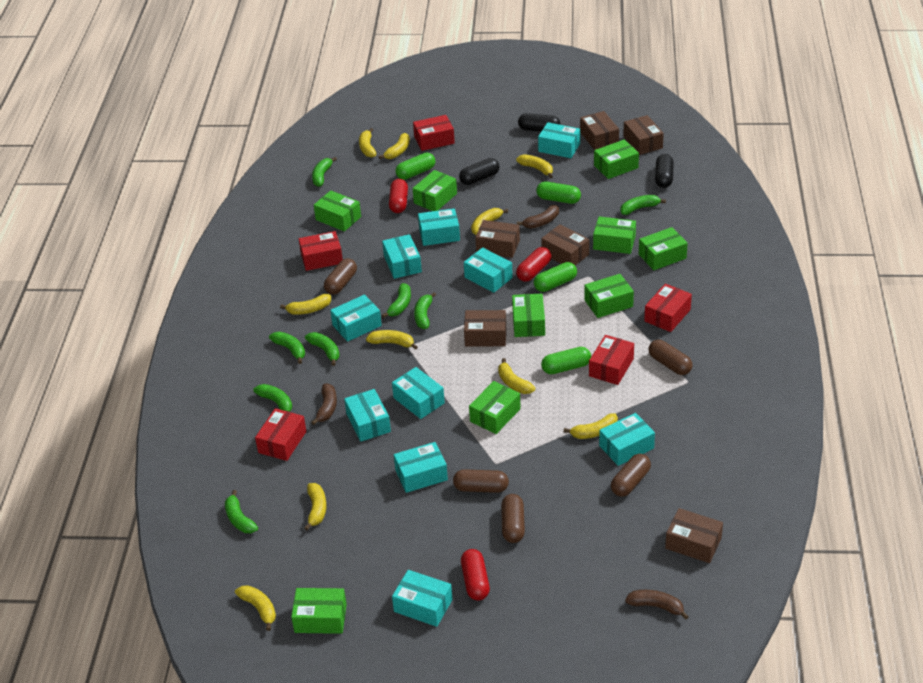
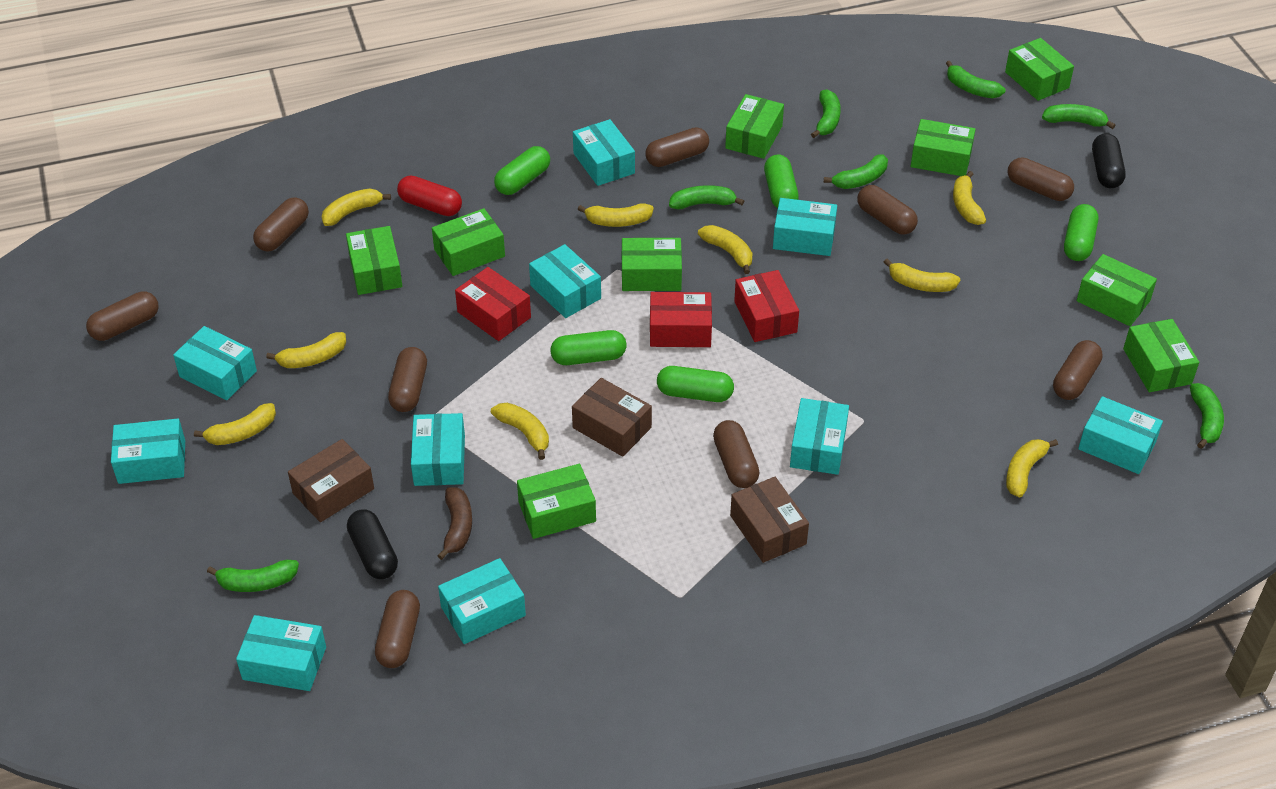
black capsule: [459,158,500,185] [518,113,560,132] [655,154,674,188] = 3 -> [347,510,398,579] [1092,133,1126,188] = 2
brown banana: [311,383,337,425] [517,205,559,229] [625,590,689,619] = 3 -> [437,487,472,560] = 1
brown box: [464,310,506,347] [475,220,520,258] [541,224,589,265] [580,111,619,150] [623,115,664,155] [665,508,723,563] = 6 -> [288,439,374,522] [572,378,652,457] [730,477,809,563] = 3
brown capsule: [324,258,357,295] [453,469,509,493] [501,494,525,543] [611,454,651,497] [649,340,693,375] = 5 -> [86,291,159,341] [253,197,309,251] [375,590,420,668] [388,347,427,412] [645,127,709,167] [713,420,760,488] [857,185,918,235] [1008,157,1074,201] [1053,340,1103,400] = 9
green banana: [225,490,258,533] [253,384,292,412] [269,332,305,364] [305,332,340,366] [312,157,337,187] [382,283,411,318] [414,292,436,329] [620,195,666,215] = 8 -> [207,560,299,592] [669,185,744,209] [811,89,841,138] [824,154,888,189] [946,61,1005,98] [1042,104,1115,129] [1190,383,1224,449] = 7
green capsule: [395,153,435,180] [534,262,577,292] [536,182,581,204] [541,347,591,374] = 4 -> [494,146,550,195] [551,330,626,365] [657,366,734,402] [764,154,799,208] [1064,204,1098,261] = 5
red box: [255,408,306,461] [299,231,343,271] [413,115,455,151] [589,335,634,385] [644,284,692,332] = 5 -> [455,267,531,341] [650,292,712,347] [734,270,799,342] = 3
red capsule: [389,179,408,213] [461,549,490,600] [516,247,551,282] = 3 -> [397,175,462,216] = 1
yellow banana: [235,585,276,631] [280,294,331,315] [304,483,327,530] [359,128,376,158] [366,330,418,350] [379,133,410,159] [471,208,508,235] [498,358,535,394] [516,154,553,178] [564,413,618,439] = 10 -> [194,403,276,445] [266,332,346,368] [322,188,391,226] [491,403,549,460] [578,203,654,227] [698,225,752,274] [884,259,960,292] [953,171,986,225] [1006,439,1058,498] = 9

